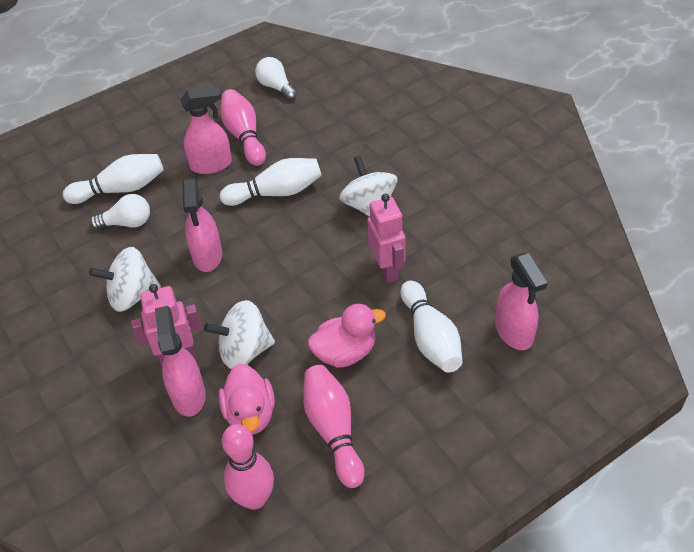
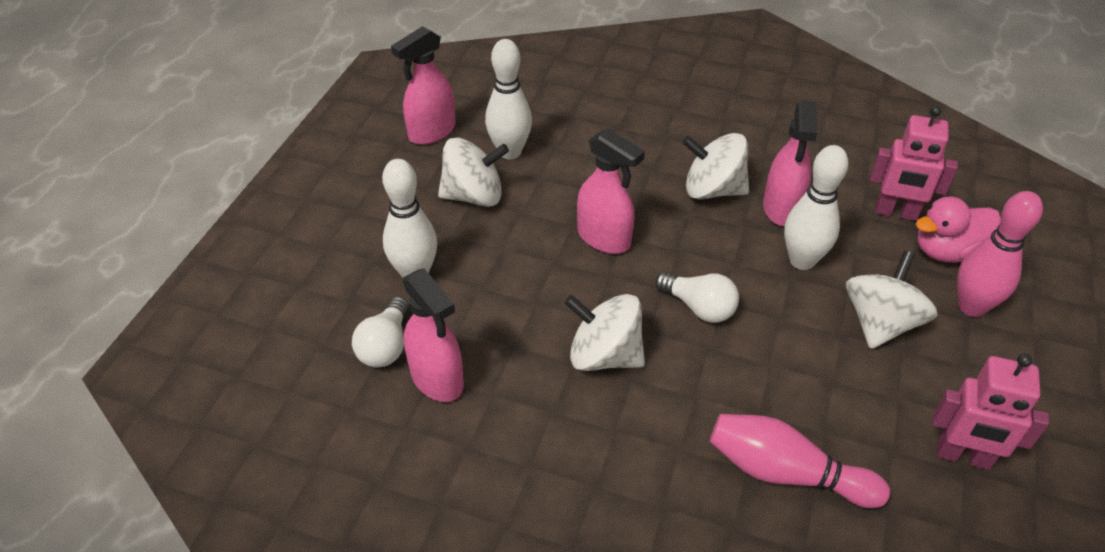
pink bowling pin: [221,89,266,166] [222,424,274,510] [303,365,365,488] = 3 -> [710,414,890,508] [957,191,1043,317] = 2
pink duck: [219,363,275,435] [308,304,386,368] = 2 -> [916,196,1001,263] = 1
white spinning top: [89,247,161,312] [204,300,275,369] [339,156,397,217] = 3 -> [438,138,509,207] [564,294,645,371] [682,133,749,199] [846,251,937,349] = 4

